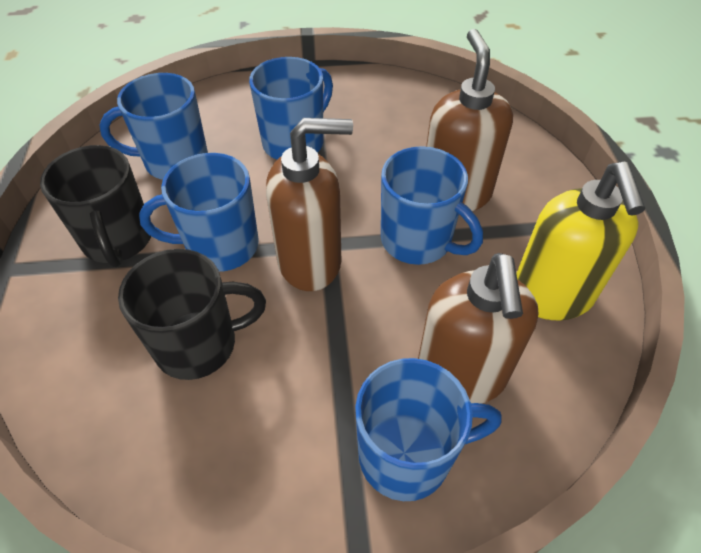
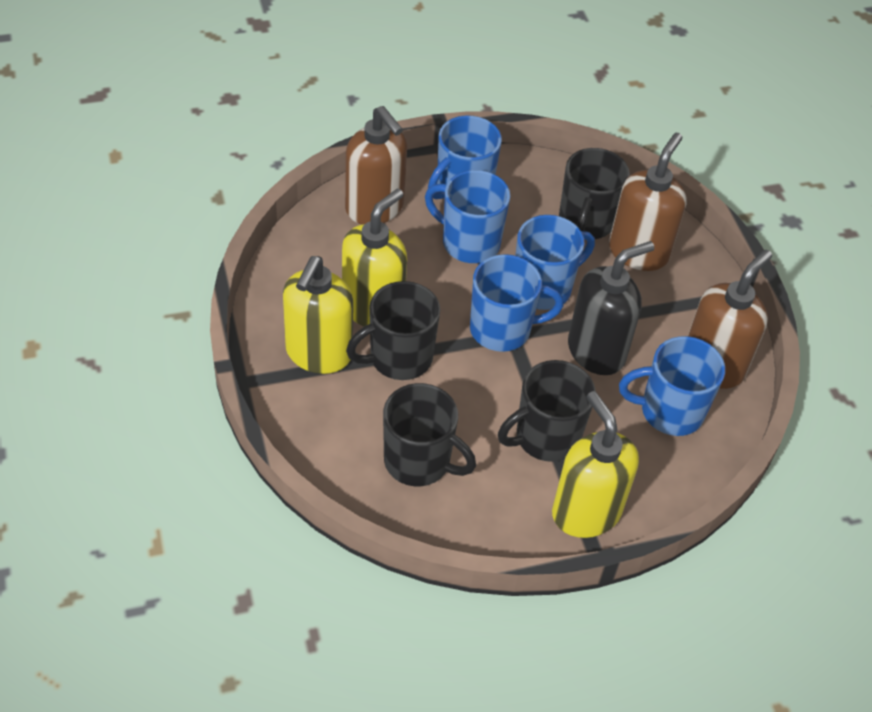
black mug: [40,145,151,268] [118,249,266,380] = 2 -> [346,281,440,380] [383,383,476,486] [498,360,596,462] [559,148,630,239] = 4
black soap dispenser: none = 0 -> [568,241,654,375] = 1
yellow soap dispenser: [516,162,645,320] = 1 -> [283,256,353,374] [342,189,407,327] [552,391,639,538] = 3

